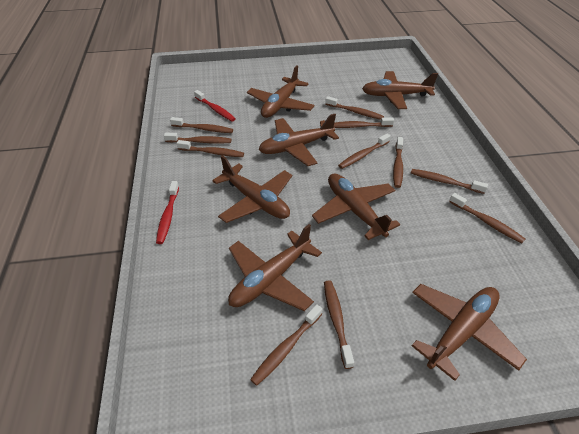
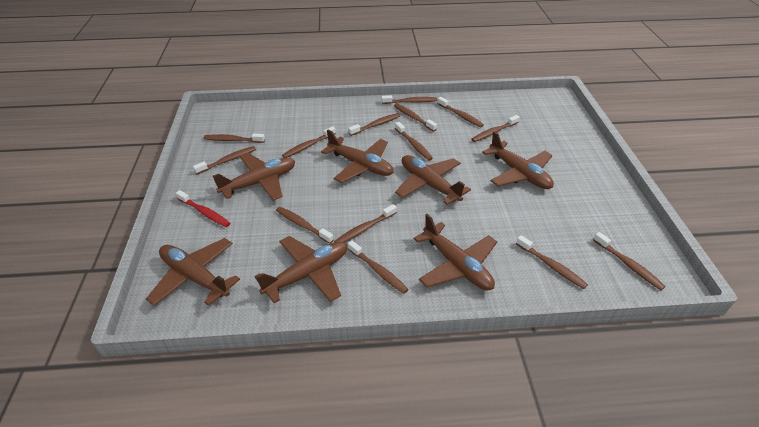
brown toothbrush: [164,133,231,144] [170,117,233,133] [177,140,244,157] [250,304,322,386] [324,280,354,369] [325,96,384,120] [334,117,394,128] [338,134,391,169] [393,137,403,188] [411,169,488,194] [449,193,525,243] = 11 -> [193,146,256,174] [204,133,265,143] [276,207,334,244] [282,126,336,158] [334,204,397,243] [348,113,400,136] [348,240,408,294] [381,95,437,104] [394,103,437,132] [395,122,433,161] [437,97,484,127] [471,115,520,142] [516,235,588,289] [593,232,666,290] = 14
red toothbrush: [156,181,179,244] [194,90,236,122] = 2 -> [176,190,230,227] = 1

